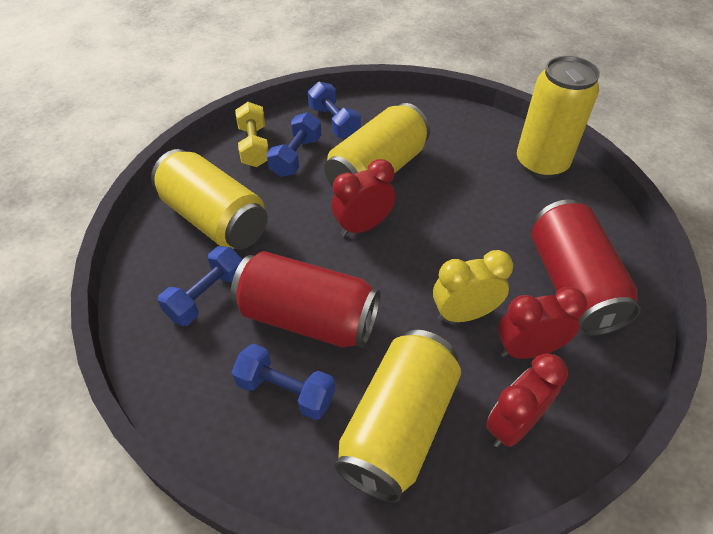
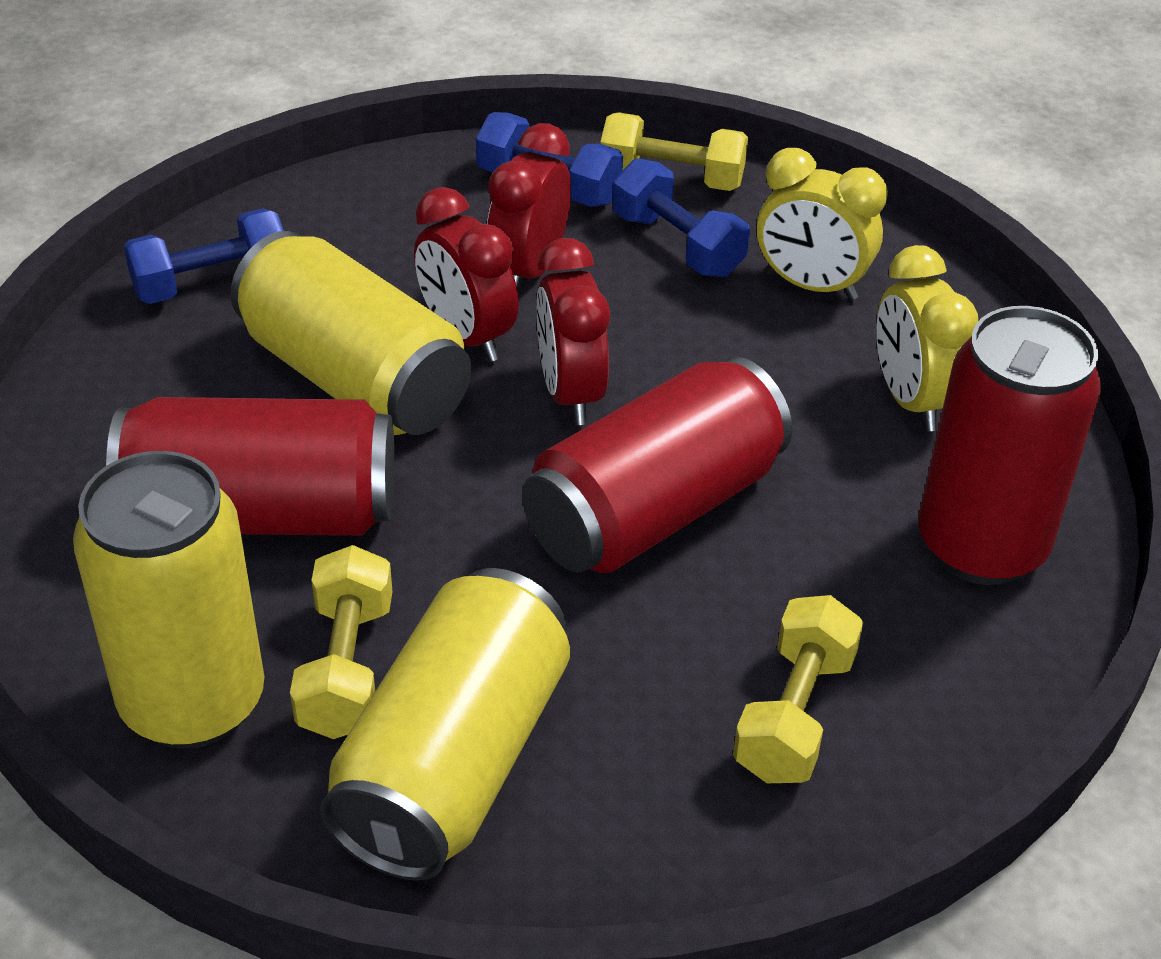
blue dumbbell: [157,246,243,326] [232,344,335,420] [267,112,322,177] [308,81,361,139] = 4 -> [124,208,284,304] [476,112,623,207] [613,158,750,277] = 3
red can: [231,251,381,348] [531,199,641,335] = 2 -> [106,397,395,536] [522,356,792,573] [918,306,1101,585] = 3
yellow can: [151,149,268,250] [324,103,430,188] [335,330,461,502] [517,56,600,178] = 4 -> [73,451,264,749] [230,231,471,435] [320,568,570,881] = 3
yellow clock: [433,250,513,322] = 1 -> [757,148,888,300] [876,245,978,431] = 2
yellow dumbbell: [235,102,269,167] = 1 -> [290,545,392,739] [600,112,748,191] [733,595,863,783] = 3

